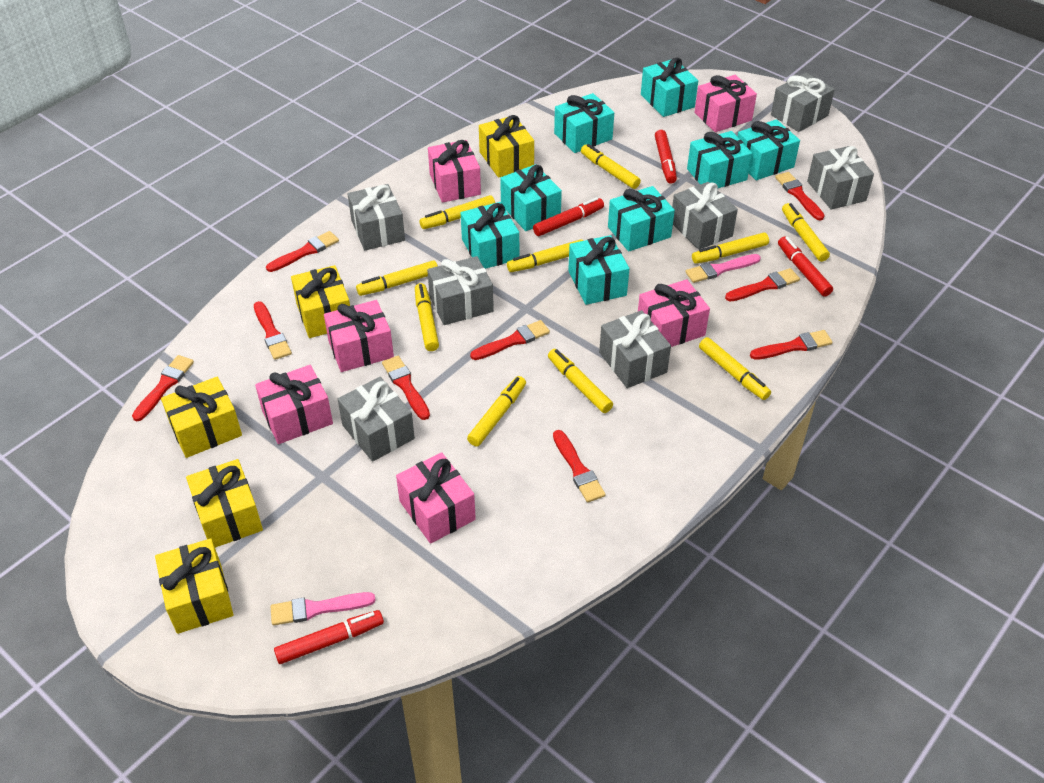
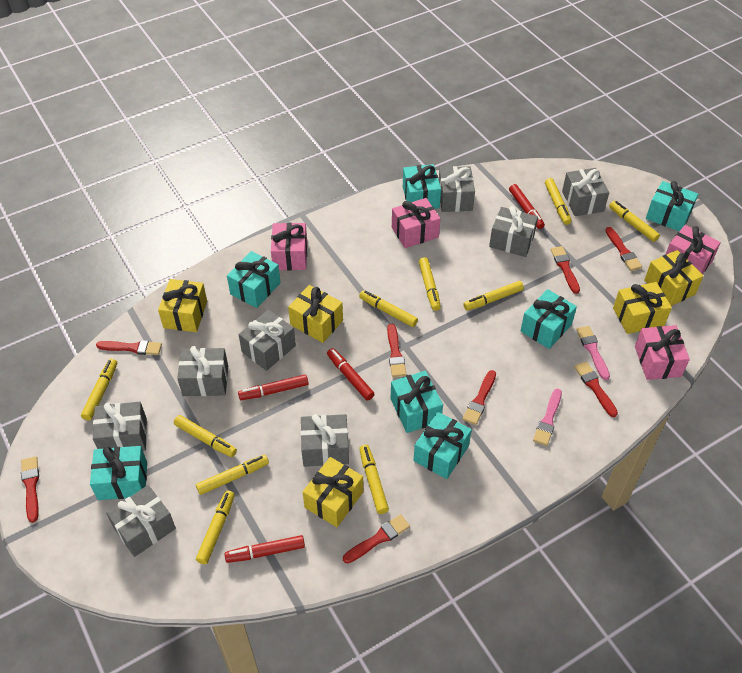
grey gift: [338,377,415,462] [348,184,405,250] [427,256,494,325] [599,310,671,388] [672,182,738,250] [771,73,835,132] [807,146,874,209] = 7 -> [93,402,147,451] [106,485,176,557] [177,346,228,396] [238,310,296,371] [301,414,349,467] [439,166,475,212] [489,206,538,257] [562,168,609,216] = 8
pink gift: [255,365,333,444] [324,300,394,372] [396,452,476,544] [428,140,481,202] [638,279,710,347] [695,75,757,132] = 6 -> [271,222,307,270] [392,198,440,248] [635,325,690,380] [665,225,721,274] = 4
red brush: [132,355,194,421] [254,301,292,360] [266,231,339,272] [382,356,430,420] [470,320,550,360] [553,430,606,503] [725,268,800,302] [750,330,833,360] [775,172,825,221] = 9 -> [21,456,39,523] [96,340,162,355] [343,514,410,564] [387,324,406,377] [463,370,496,425] [551,246,580,294] [574,362,618,417] [605,227,642,271] = 8
turquoise gift: [461,202,519,269] [500,164,562,231] [554,93,614,153] [568,235,629,305] [608,186,675,252] [641,57,698,117] [687,131,752,188] [737,119,800,180] = 8 -> [90,446,147,500] [227,251,281,308] [391,371,443,433] [403,164,441,209] [413,412,472,479] [521,289,577,349] [646,181,698,231] = 7

